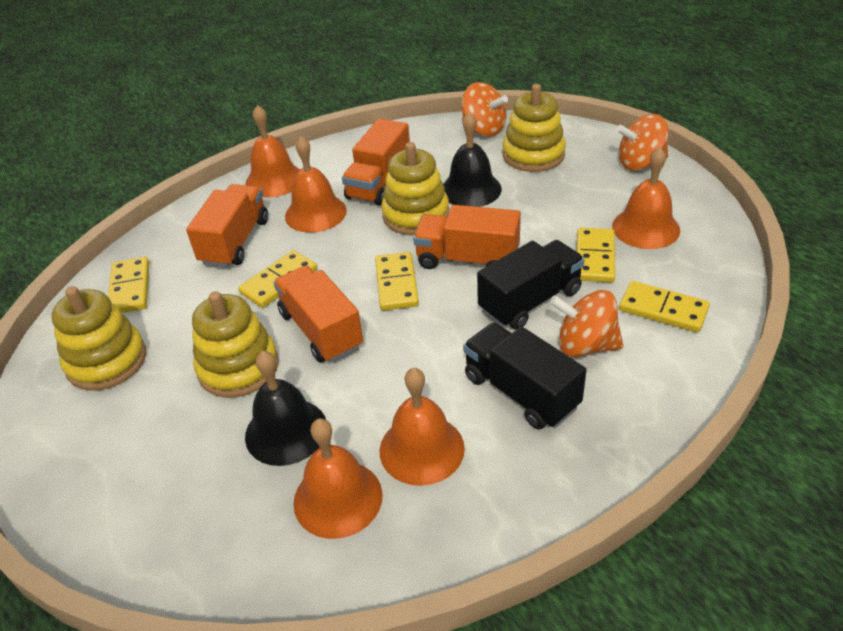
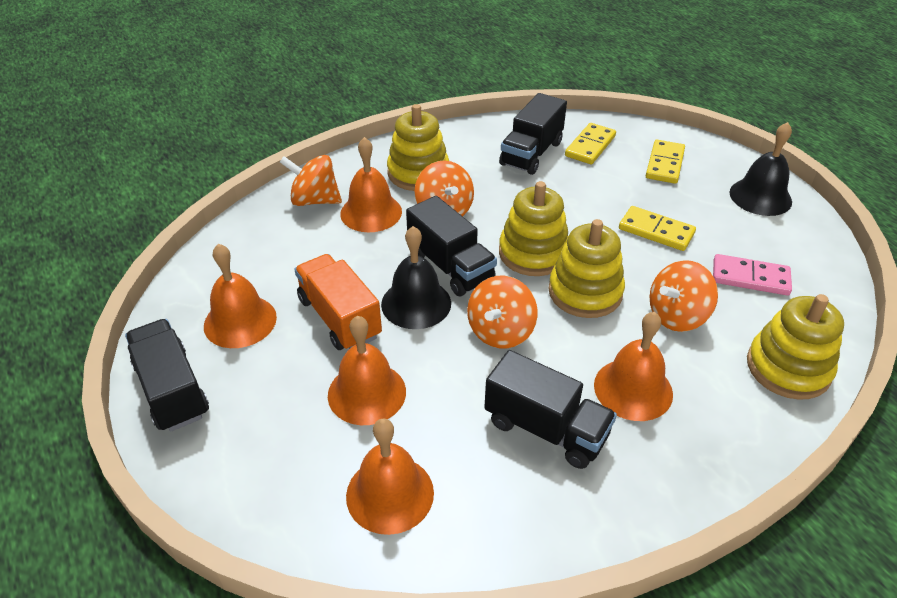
black truck: [463,322,586,430] [477,240,585,330] = 2 -> [125,319,209,432] [406,196,497,296] [484,350,617,469] [499,93,567,175] = 4
orange spinning top: [462,82,508,136] [550,290,623,357] [616,114,668,171] = 3 -> [280,155,342,206] [415,161,474,216] [467,276,538,348] [649,260,718,332] = 4
orange truck: [186,184,268,268] [273,266,363,363] [342,119,410,206] [413,205,521,269] = 4 -> [294,254,382,350] = 1
pink domino: none = 0 -> [713,254,792,296] = 1
yellow domino: [108,257,149,313] [238,250,317,308] [375,252,419,311] [576,228,615,283] [619,281,710,333] = 5 -> [565,123,616,164] [619,206,696,251] [646,140,685,184] = 3

